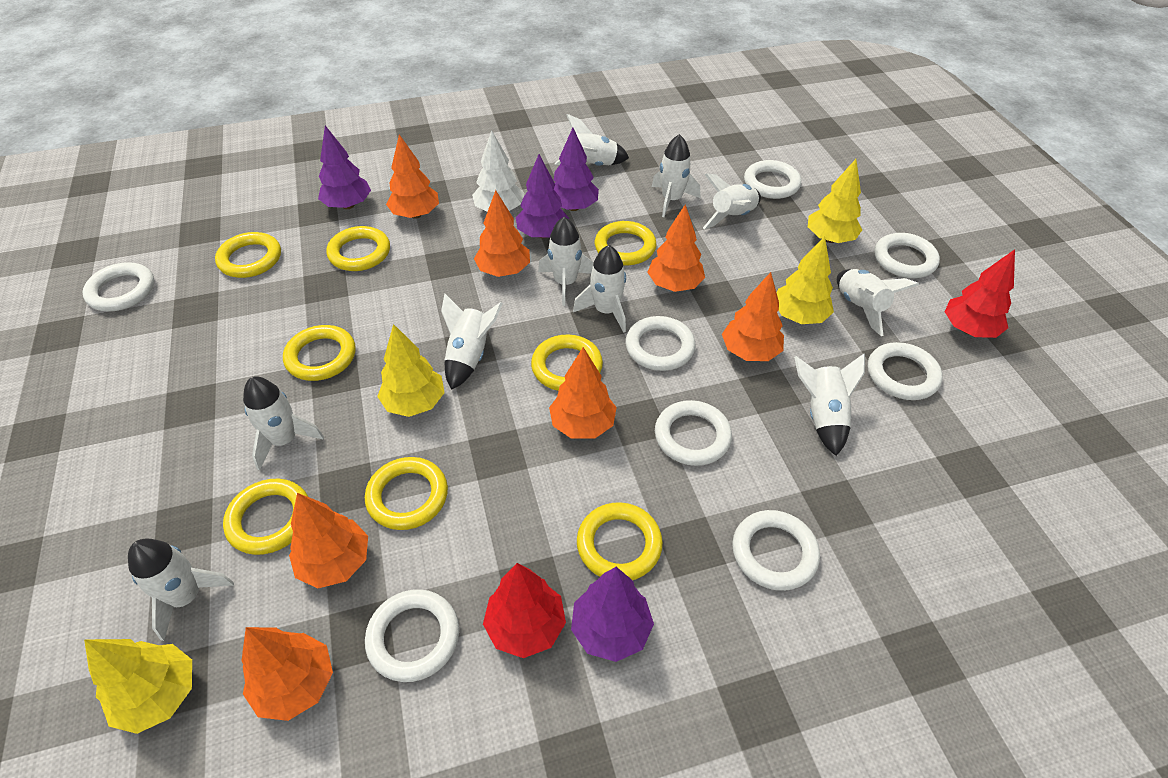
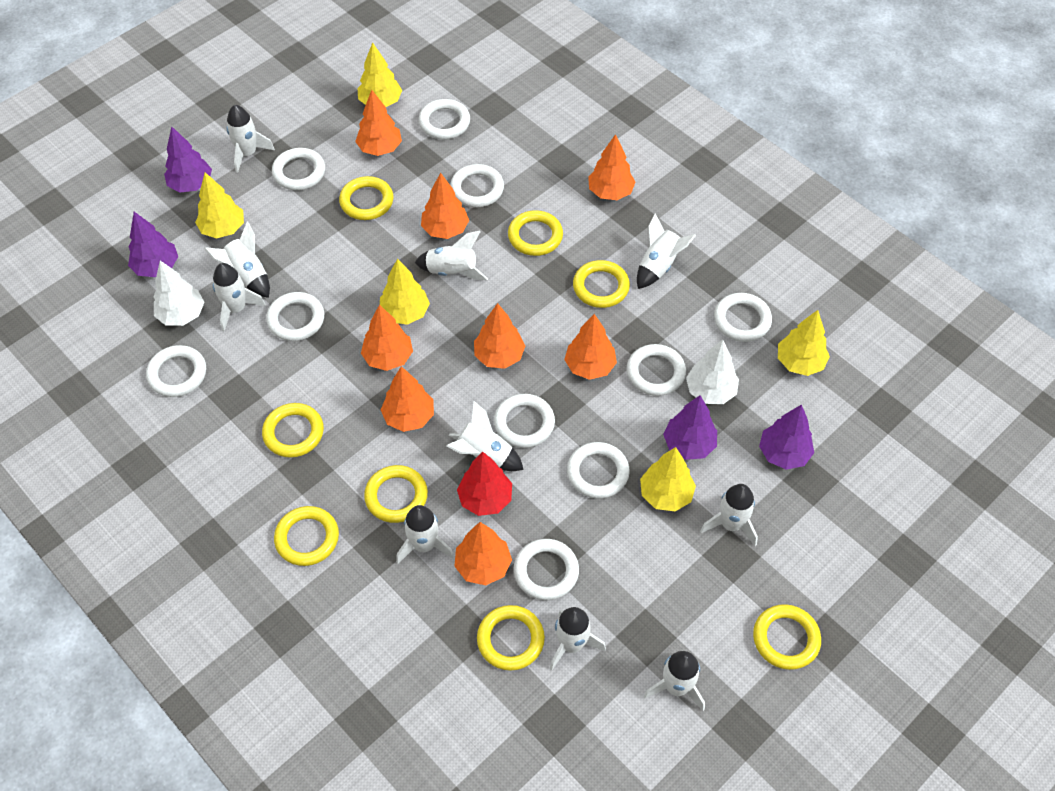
orange tree: [242,627,333,721] [289,493,368,588] [386,134,439,219] [474,190,530,277] [549,347,617,439] [647,204,705,292] [722,272,784,361] = 7 -> [355,90,402,156] [361,305,413,371] [381,366,434,432] [421,173,469,239] [454,522,512,585] [474,303,525,369] [564,314,617,380] [588,134,635,200] = 8
red tree: [483,563,566,658] [945,249,1015,338] = 2 -> [457,452,512,516] = 1
white ring: [82,262,154,311] [365,589,459,682] [625,316,696,371] [655,400,732,466] [732,510,820,591] [744,160,801,199] [868,342,943,400] [874,233,940,278] = 8 -> [146,345,206,397] [266,292,324,341] [272,148,325,190] [418,99,470,139] [450,164,504,207] [494,394,555,448] [514,539,579,600] [567,442,630,498] [626,344,686,396] [714,293,772,342] = 10
white tree: [472,130,524,212] = 1 -> [153,261,204,326] [686,340,739,404] = 2
yellow tree: [84,639,192,734] [377,324,445,417] [777,236,834,324] [808,159,862,243] = 4 -> [195,172,244,238] [358,42,402,107] [380,258,430,325] [640,447,696,511] [778,310,830,376] = 5

